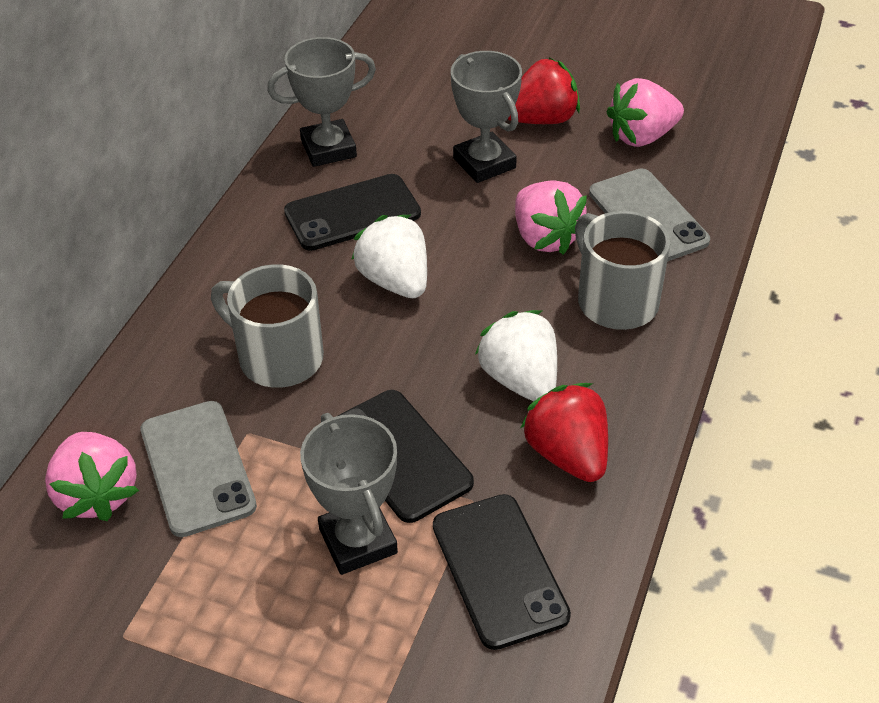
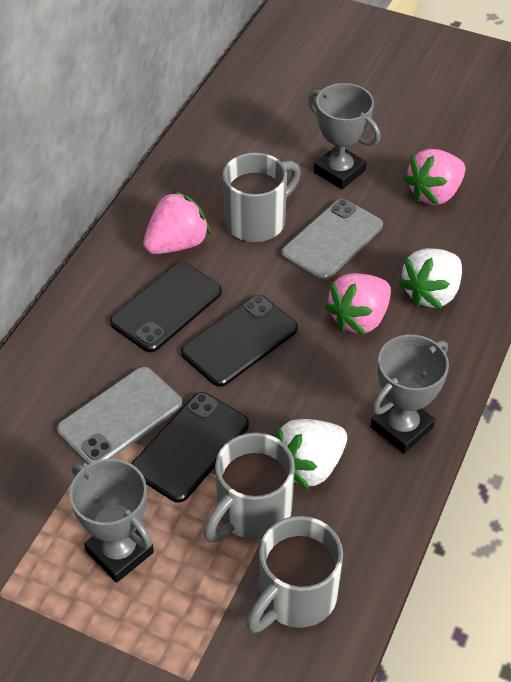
grey mug: [211,264,324,388] [575,211,670,330] = 2 -> [203,433,295,542] [223,152,301,242] [246,516,343,633] = 3
red strawberry: [508,58,580,124] [520,383,608,482] = 2 -> none = 0

